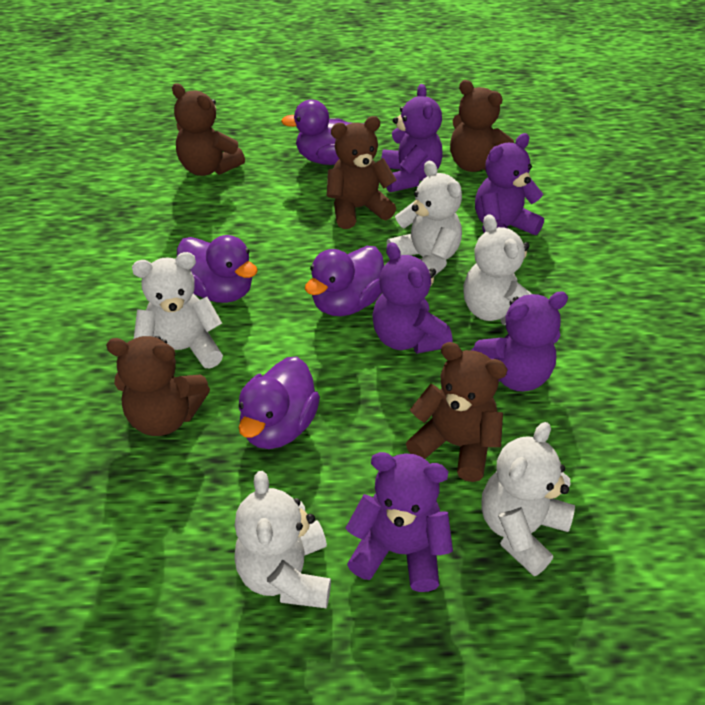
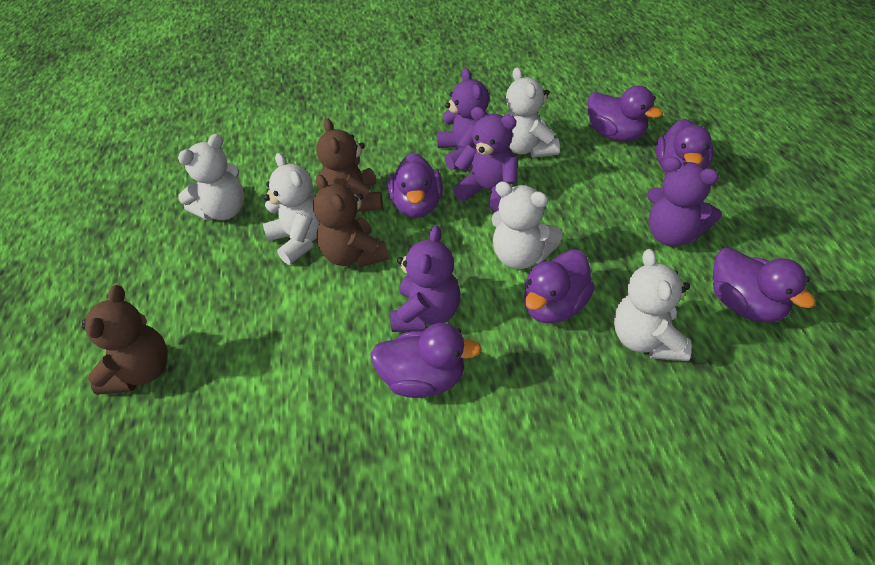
brown teddy bear: [106,336,210,436] [172,83,245,176] [327,116,396,229] [406,342,508,482] [450,80,514,172] = 5 -> [82,285,168,395] [313,174,389,268] [316,118,383,211] = 3
purple duck: [177,235,258,303] [238,357,320,449] [281,100,364,165] [305,246,384,316] = 4 -> [370,323,482,398] [388,153,443,218] [524,250,595,323] [587,85,663,141] [656,119,713,174] [713,248,816,322] = 6
purple teddy bear: [346,452,453,592] [372,242,452,354] [381,84,443,192] [472,291,568,391] [475,133,544,235] = 5 -> [390,226,461,332] [437,68,489,170] [453,107,518,211] [647,157,721,247] = 4

